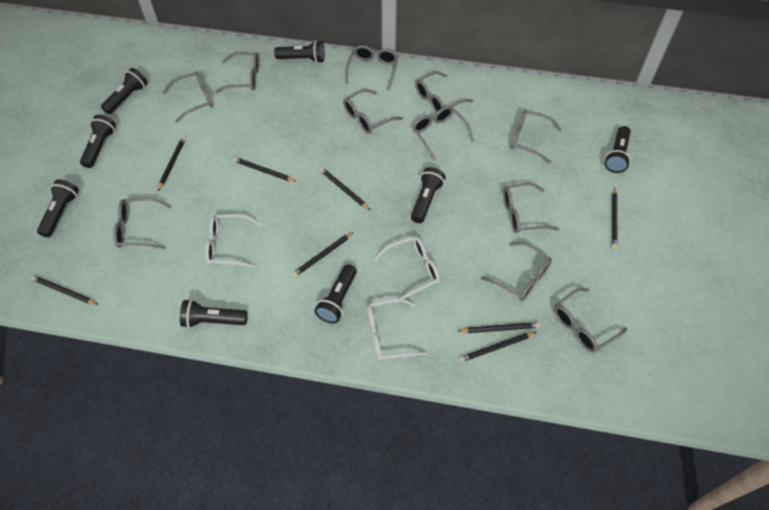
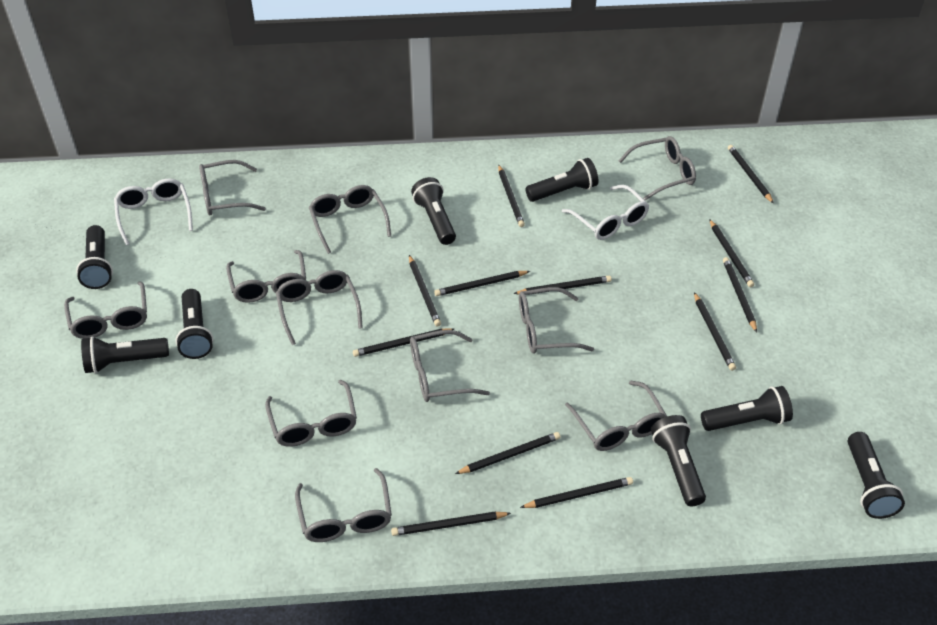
black pencil: [31,275,98,305] [158,136,186,191] [233,157,297,182] [292,232,354,277] [320,167,370,210] [458,322,540,333] [459,332,536,362] [612,187,617,249] = 8 -> [353,328,454,357] [391,512,511,536] [409,255,441,327] [434,271,530,296] [455,432,560,474] [498,165,525,227] [513,275,612,295] [520,477,633,508] [694,292,736,371] [709,219,754,287] [723,257,757,333] [728,145,774,204] = 12
white glasses: [205,214,261,268] [367,299,428,361] [374,236,440,303] = 3 -> [114,178,193,245] [562,185,649,240] = 2

